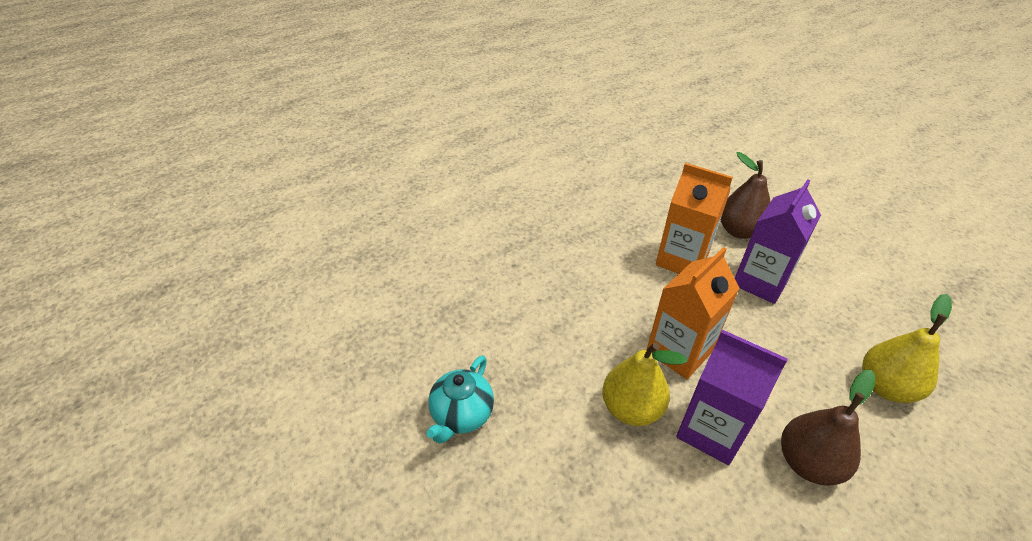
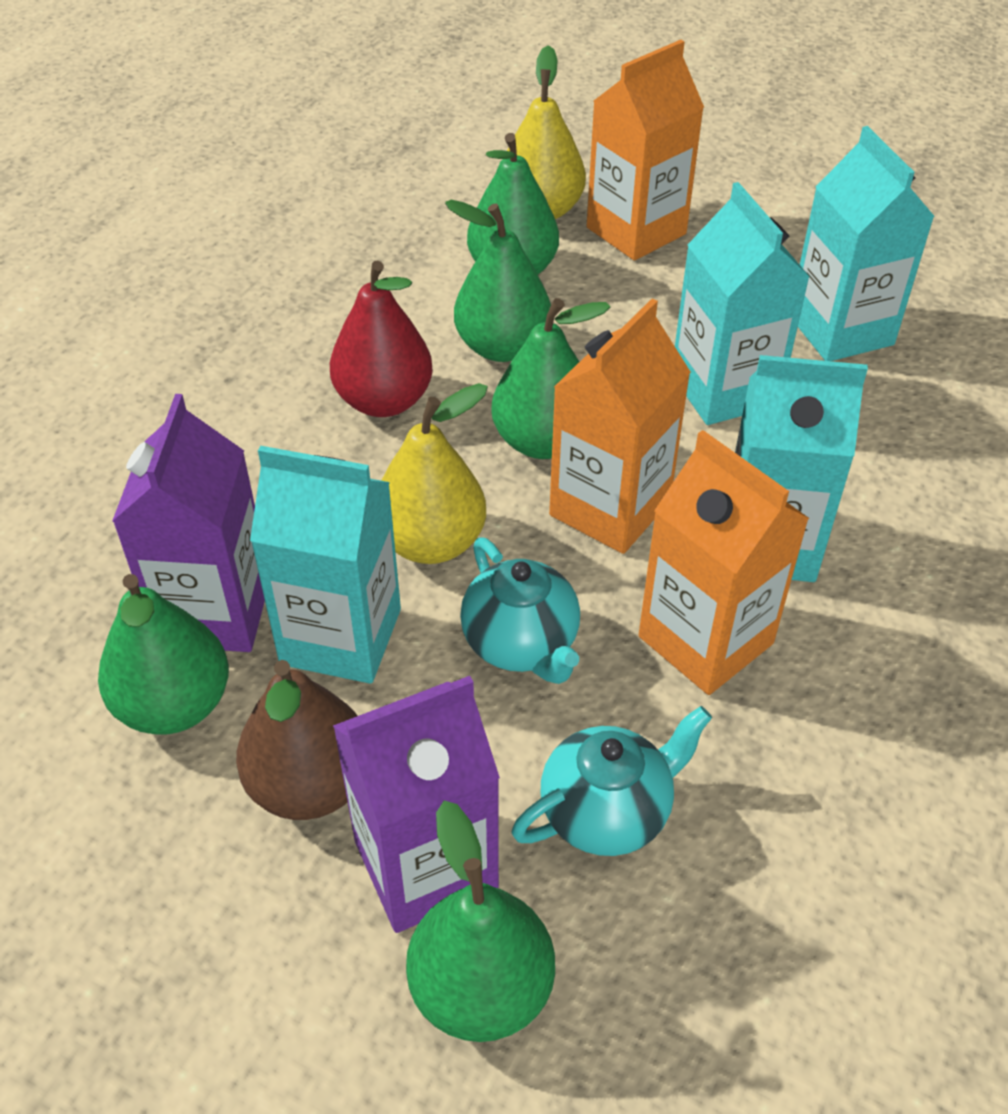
brown pear: [721,152,770,239] [781,370,875,486] = 2 -> [236,660,358,820] = 1
green pear: none = 0 -> [98,574,229,735] [406,801,555,1042] [445,200,551,362] [467,133,559,274] [491,298,610,459] = 5
orange carton: [647,247,740,379] [656,163,733,274] = 2 -> [549,299,691,554] [587,40,704,261] [639,430,810,695] = 3
red pear: none = 0 -> [330,261,433,417] = 1
turquoise carton: none = 0 -> [250,446,401,684] [675,182,810,425] [735,355,868,582] [798,126,935,361] = 4
turquoise teapot: [426,355,494,444] = 1 -> [460,537,580,684] [512,706,712,856] = 2

